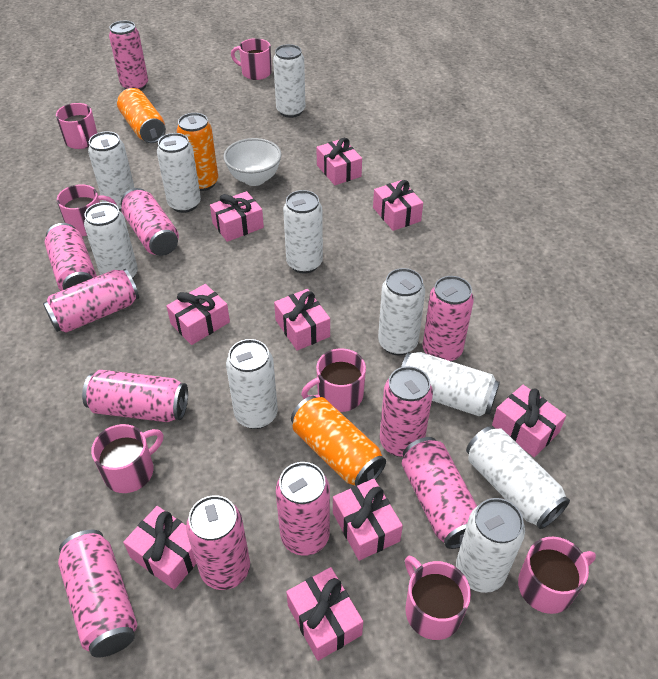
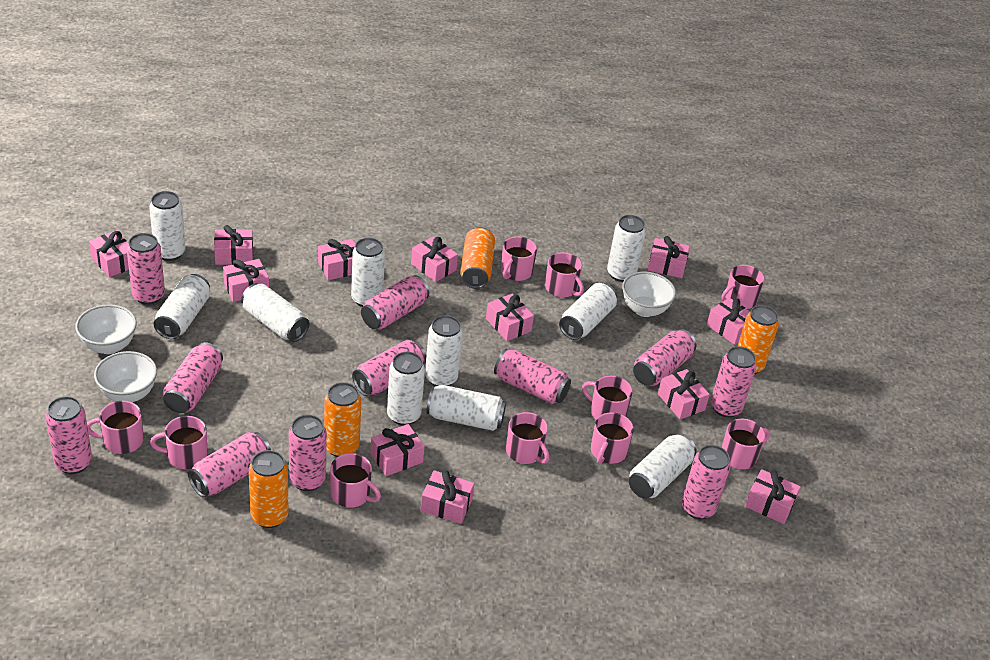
orange can: [117,88,166,143] [177,113,218,191] [291,396,386,486] = 3 -> [249,450,288,528] [324,382,362,457] [460,227,495,289] [738,305,779,374] = 4
pink gift: [123,506,196,590] [166,284,230,345] [210,191,264,242] [274,289,330,351] [286,567,363,661] [317,138,362,185] [333,479,403,561] [373,180,423,231] [492,385,566,457] = 9 -> [89,231,129,277] [214,225,253,265] [223,259,269,302] [318,239,356,280] [370,424,425,476] [411,237,458,282] [420,470,474,524] [486,294,534,341] [648,236,690,278] [658,369,710,420] [707,298,750,345] [745,469,801,524] = 12
pink mug: [56,103,97,149] [57,184,117,236] [91,424,163,493] [231,38,272,80] [301,348,366,412] [405,556,471,640] [518,537,596,614] = 7 -> [87,401,144,454] [150,416,208,469] [330,453,381,508] [501,236,537,281] [506,412,549,464] [545,253,584,297] [582,376,633,419] [591,412,634,464] [721,265,765,309] [721,419,770,469] = 10
white bowl: [223,138,281,186] = 1 -> [75,304,137,354] [94,351,157,402] [622,272,676,317] = 3

